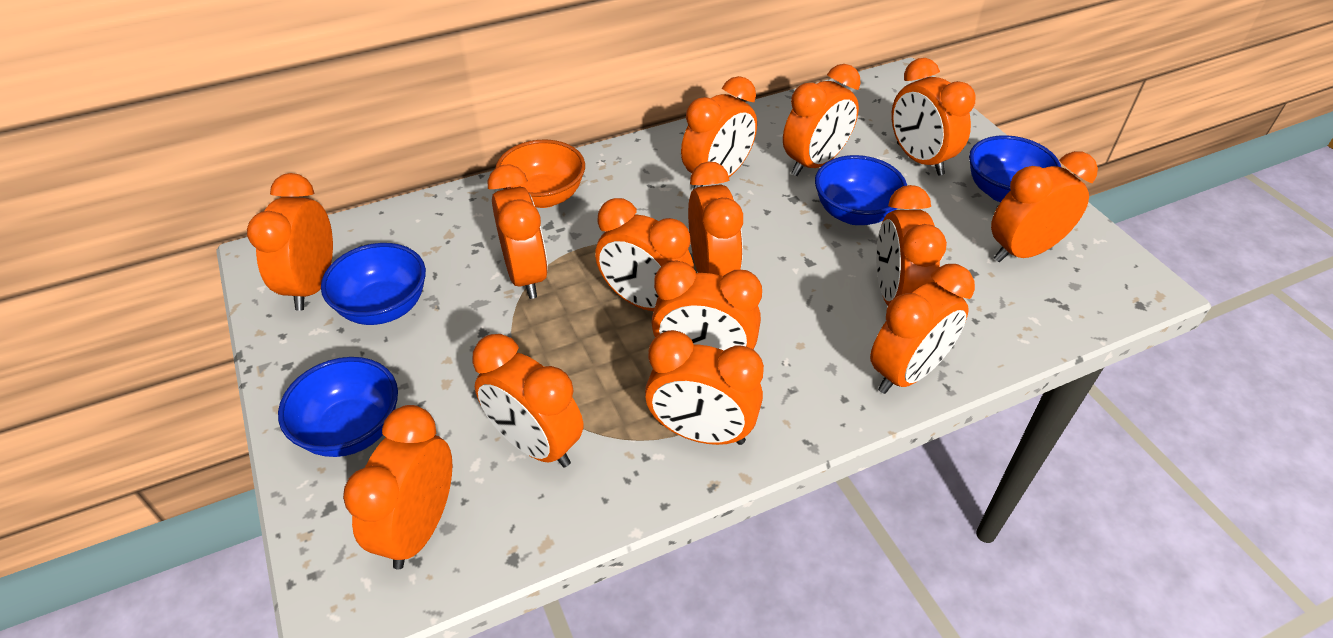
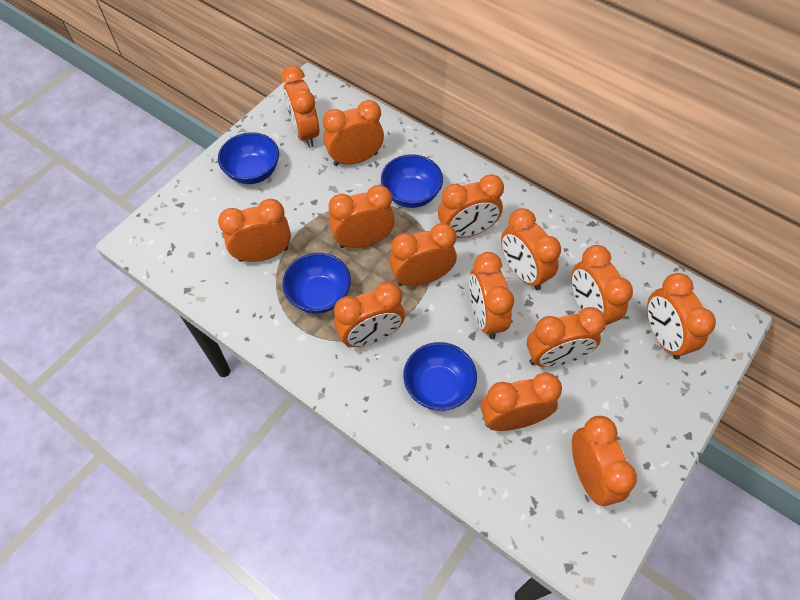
orange bowl: [496,140,585,208] = 1 -> none = 0

